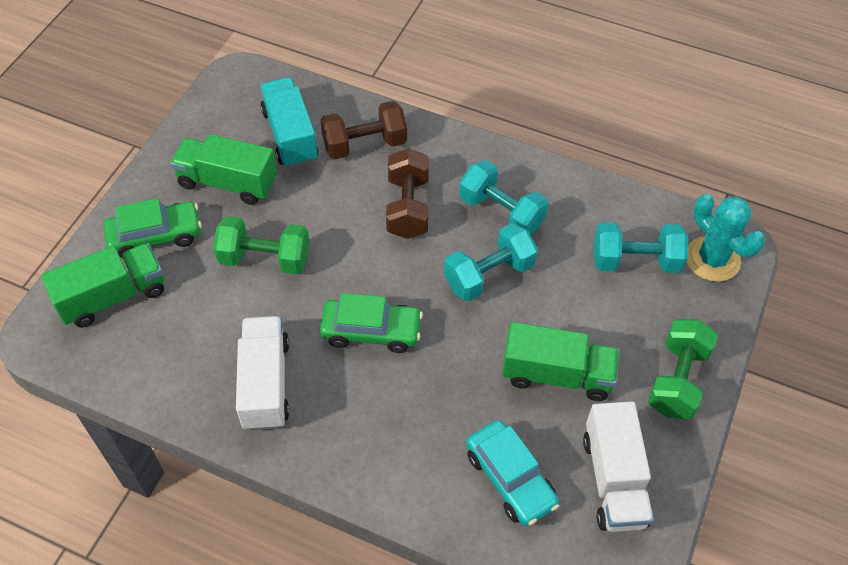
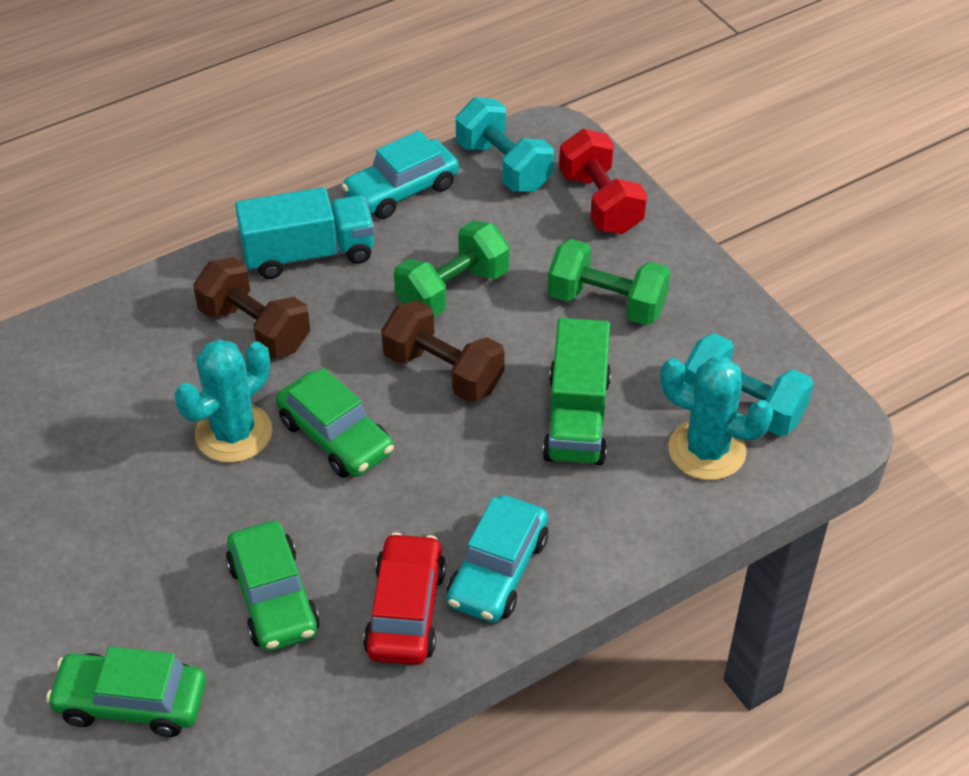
green car: [104,198,202,258] [320,293,423,353] = 2 -> [46,646,206,737] [226,521,320,651] [276,368,394,478] = 3
green truck: [41,243,164,328] [170,134,277,205] [502,322,619,401] = 3 -> [543,318,611,465] = 1
red car: none = 0 -> [363,532,446,665] = 1
red dumbbell: none = 0 -> [559,129,647,234] = 1
turquoise cactus: [687,194,765,282] = 1 -> [174,339,272,463] [660,357,774,480] = 2
turquoise car: [466,420,559,526] = 1 -> [342,130,459,219] [447,495,548,623] = 2
turquoise dumbbell: [444,223,538,301] [459,160,548,235] [594,222,688,273] = 3 -> [456,97,554,192] [684,333,814,436] = 2
white truck: [236,316,290,431] [583,401,654,532] = 2 -> none = 0

